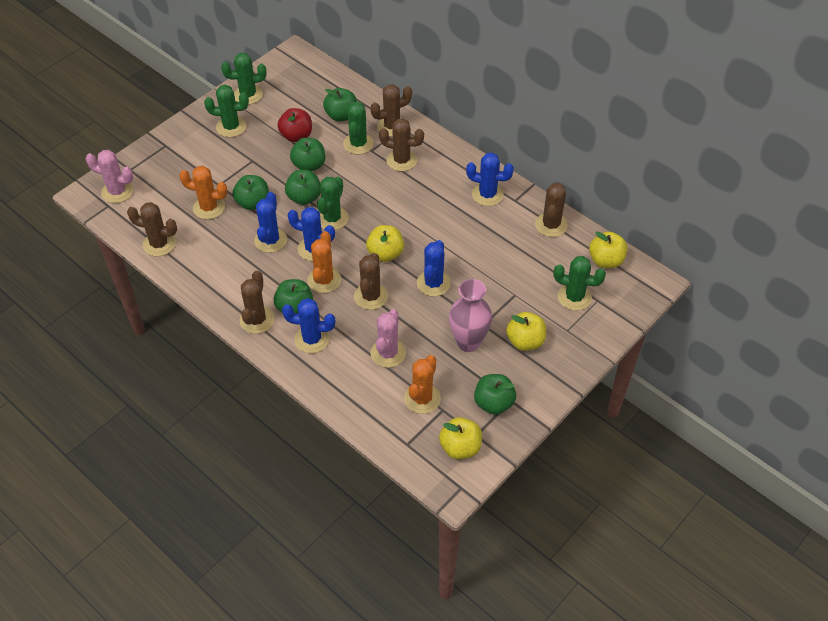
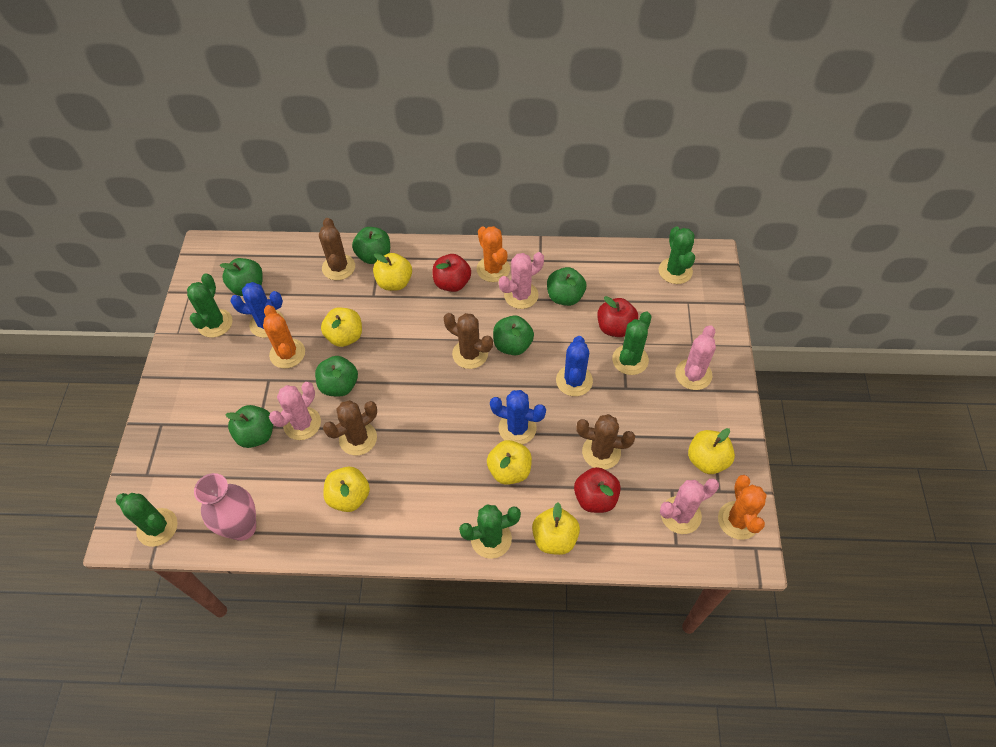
blue cactus: [254,192,287,253] [282,298,335,353] [288,207,335,261] [417,240,451,296] [466,153,514,206] = 5 -> [230,282,284,338] [490,390,546,444] [556,336,593,396] = 3
brown cactus: [127,202,177,257] [240,271,274,334] [354,253,388,310] [371,84,412,137] [379,118,424,171] [535,183,568,237] = 6 -> [319,218,355,280] [323,400,377,455] [444,313,493,369] [576,414,635,469] = 4
pink cactus: [86,150,133,203] [370,309,406,368] = 2 -> [269,382,321,440] [499,252,544,309] [660,478,719,534] [675,325,716,390] = 4
red apple: [278,108,312,142] = 1 -> [433,254,471,292] [574,467,621,513] [597,296,638,337] = 3
yellow apple: [366,225,404,262] [439,417,482,460] [506,312,546,351] [589,231,628,268] = 4 -> [321,308,362,347] [323,467,370,512] [373,253,412,291] [487,440,532,485] [532,503,580,555] [688,428,735,474] = 6

